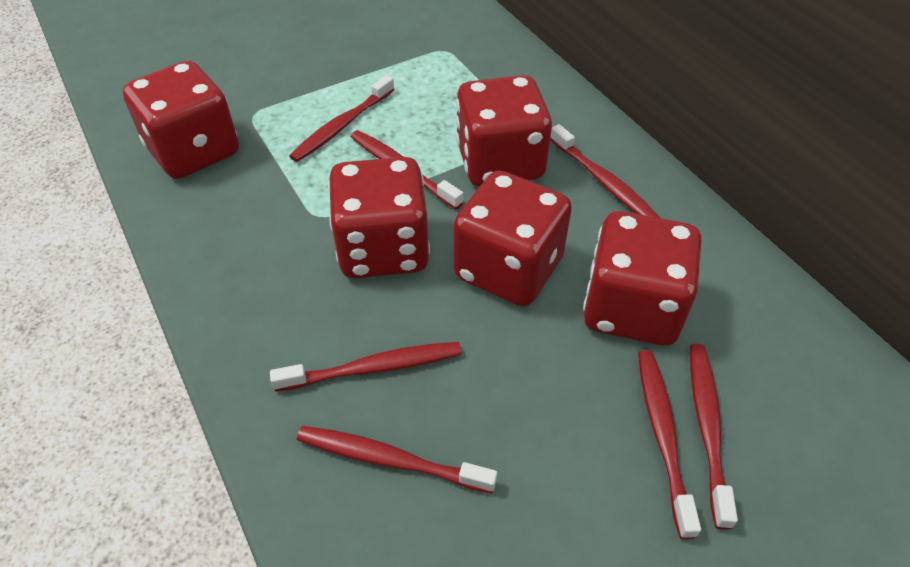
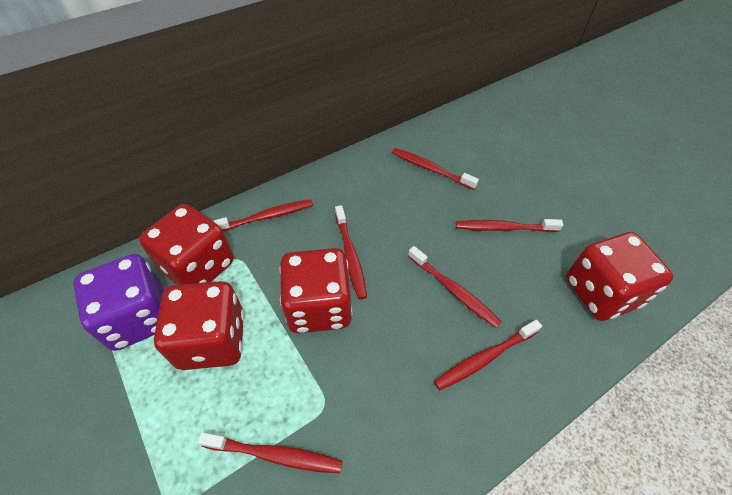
purple dice: none = 0 -> [73,254,164,351] = 1
red dice: [123,61,239,179] [328,157,430,279] [453,171,572,307] [456,75,552,187] [583,211,701,346] = 5 -> [139,204,234,285] [154,281,244,370] [280,248,352,333] [566,232,673,321] = 4

